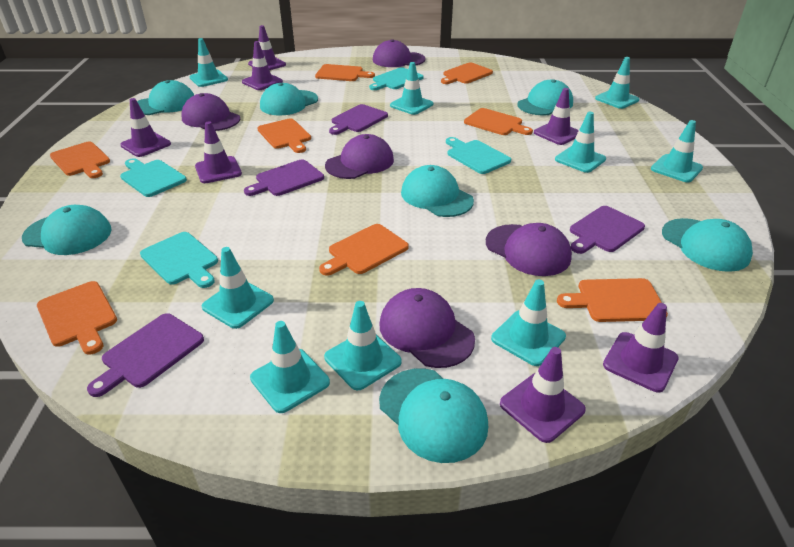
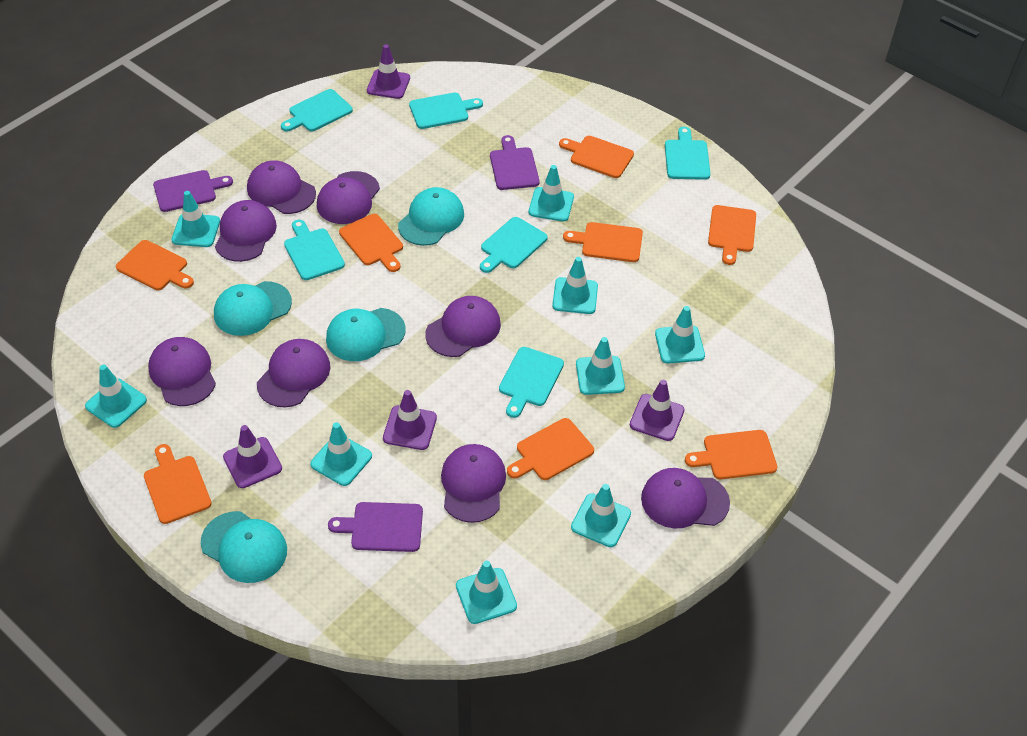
purple cap: [181,93,240,131] [325,134,394,179] [373,39,426,67] [379,288,475,368] [486,223,572,276] = 5 -> [148,337,216,406] [215,200,277,262] [247,160,316,214] [257,339,330,407] [317,171,380,224] [426,296,501,357] [441,444,506,523] [641,468,730,529] = 8
purple cutting board: [87,313,204,397] [244,159,324,196] [329,104,388,135] [570,206,645,254] = 4 -> [153,170,233,212] [328,502,423,552] [490,135,540,190] = 3
purple traffic cone: [120,98,171,157] [195,121,242,183] [242,41,283,90] [248,25,286,70] [500,347,586,443] [534,88,579,145] [603,303,679,392] = 7 -> [223,425,282,488] [367,44,410,99] [383,390,437,450] [630,380,684,441] = 4
turquoise cap: [22,205,112,255] [137,80,194,115] [260,83,318,116] [379,368,488,463] [401,165,474,217] [517,79,573,116] [662,218,753,272] = 7 -> [201,511,287,583] [214,281,292,336] [326,308,406,361] [398,187,464,246] = 4
turquoise cutting board: [120,158,187,197] [140,232,218,288] [369,67,424,90] [446,137,511,174] = 4 -> [281,89,353,132] [284,220,345,280] [409,93,483,129] [480,217,548,273] [499,347,564,418] [665,127,711,180] = 6

